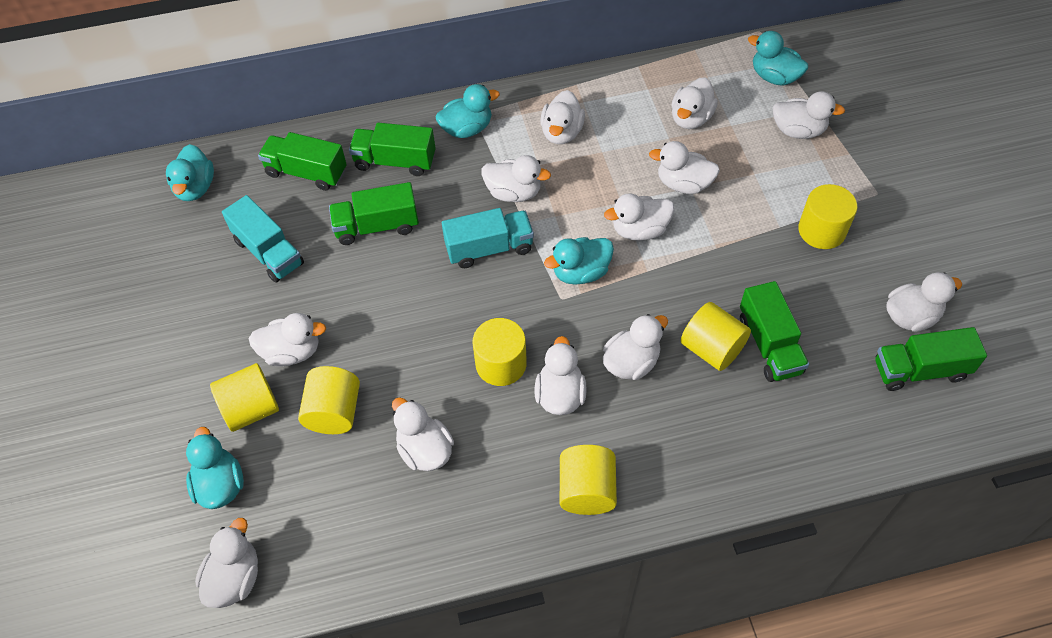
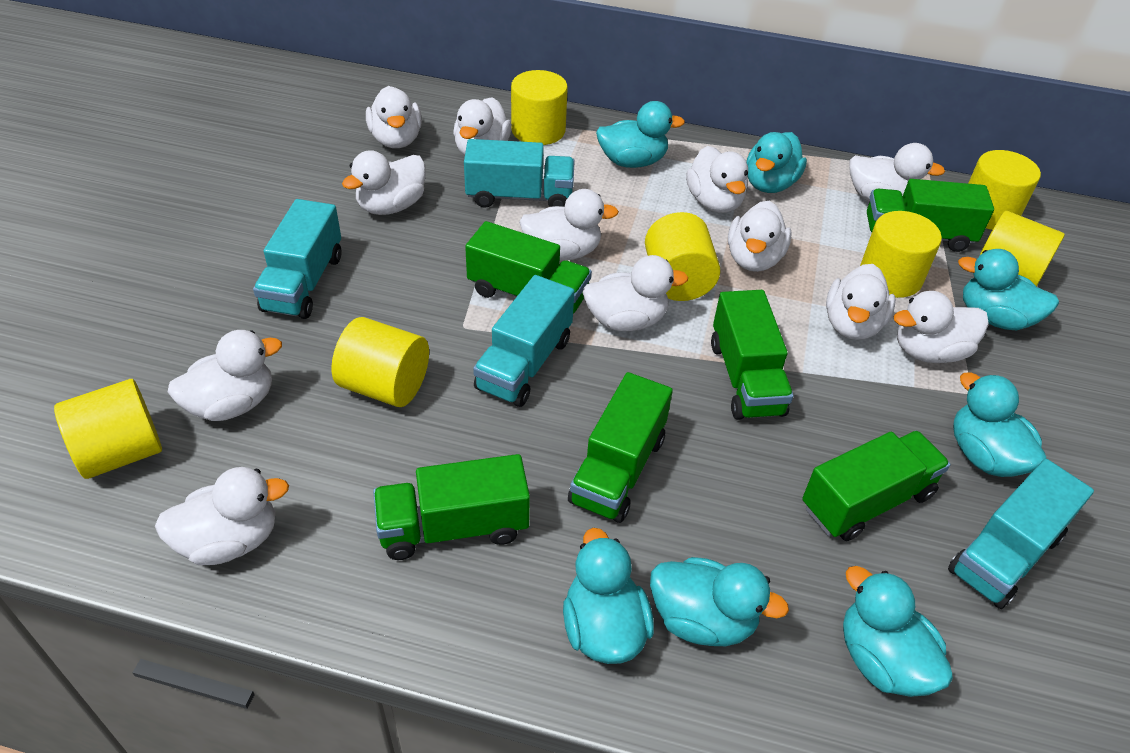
green truck: [258,132,347,191] [329,182,419,245] [349,123,436,176] [740,281,809,382] [875,327,987,391] = 5 -> [373,454,530,560] [465,221,592,314] [568,372,673,523] [711,290,793,420] [802,430,951,541] [867,179,994,252] = 6
turquoise duck: [166,144,214,201] [186,427,244,509] [436,84,500,138] [544,237,614,285] [748,31,808,86] = 5 -> [563,528,654,664] [596,101,685,168] [650,557,789,646] [746,132,807,193] [843,566,953,697] [953,372,1046,477] [958,249,1059,330] = 7
turquoise truck: [222,195,304,283] [442,208,534,268] = 2 -> [253,199,341,319] [464,139,575,208] [473,275,574,407] [948,459,1094,609] = 4
yellow cylinder: [210,363,279,432] [298,366,360,434] [473,318,527,386] [560,445,617,515] [681,302,751,371] [798,184,857,249] = 6 -> [54,379,162,479] [331,317,429,407] [511,70,568,145] [645,212,721,301] [860,211,942,298] [968,150,1041,230] [979,211,1065,287] = 7

